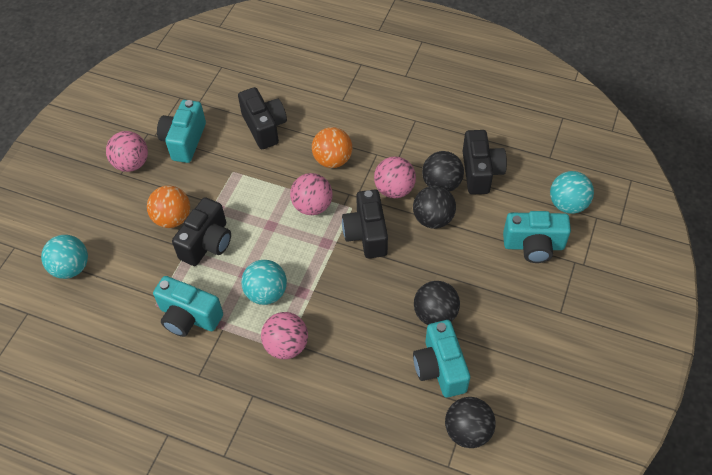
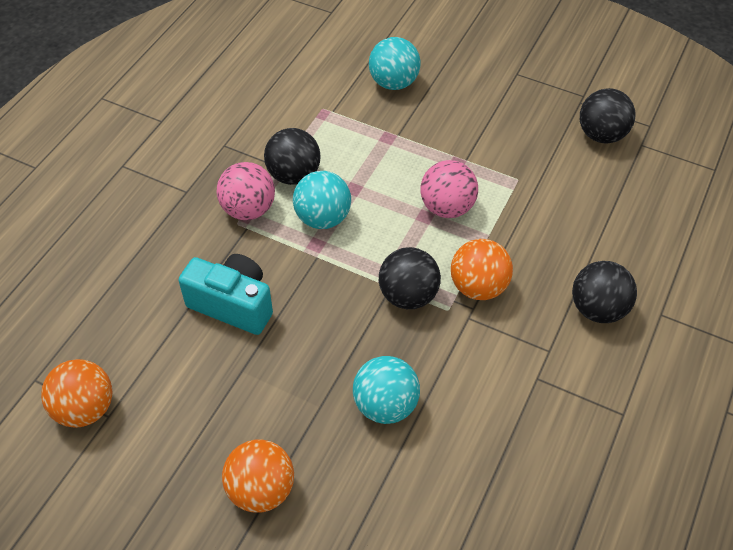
black camera: [172,197,231,266] [238,87,287,149] [342,189,388,258] [462,130,507,195] = 4 -> none = 0
orange ball: [147,186,190,228] [312,127,352,168] = 2 -> [41,359,112,428] [222,439,294,513] [451,239,513,300] = 3
pink ball: [106,131,148,172] [261,312,308,359] [290,173,333,215] [374,156,416,198] = 4 -> [216,162,275,220] [420,160,478,218] = 2
turquoise camera: [153,276,223,337] [157,100,206,163] [413,320,470,398] [503,211,571,263] = 4 -> [178,254,273,335] = 1

